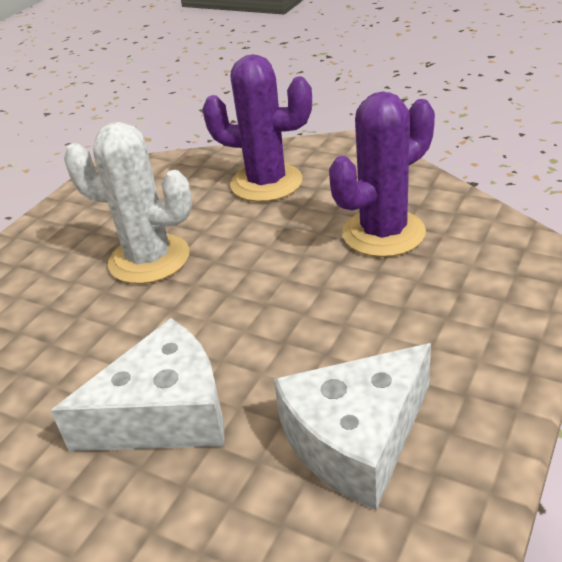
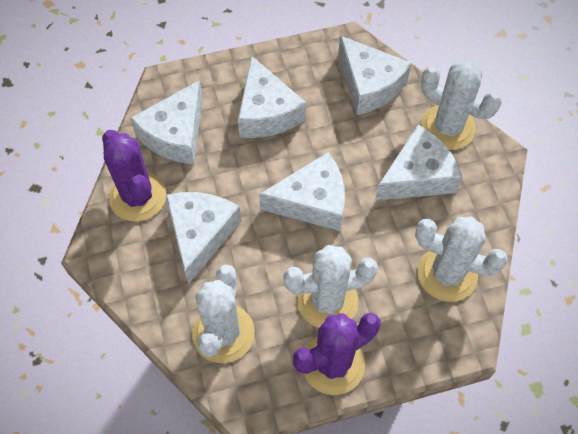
white cactus: [64,122,192,284] = 1 -> [192,265,255,363] [283,245,378,328] [415,217,508,302] [421,59,502,150] = 4
white cheese: [50,318,224,451] [274,343,431,511] = 2 -> [130,80,203,164] [166,192,241,284] [238,55,306,138] [259,152,345,231] [338,36,412,115] [375,124,463,201] = 6

